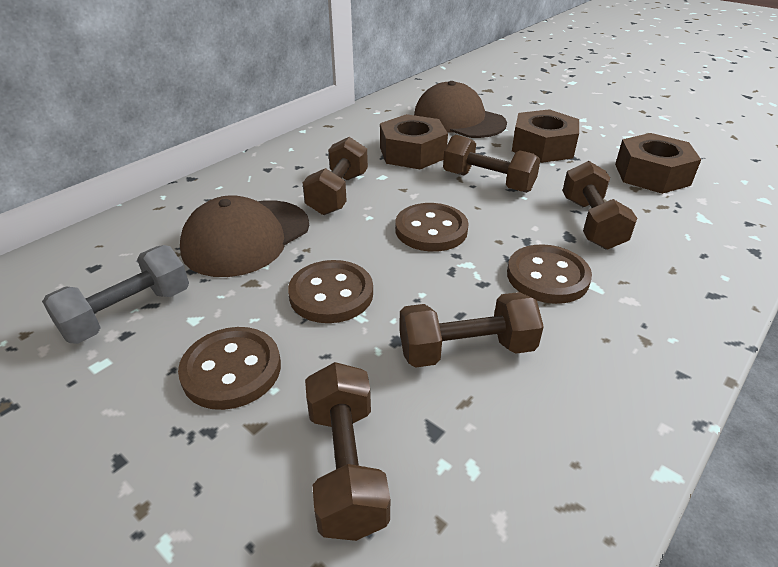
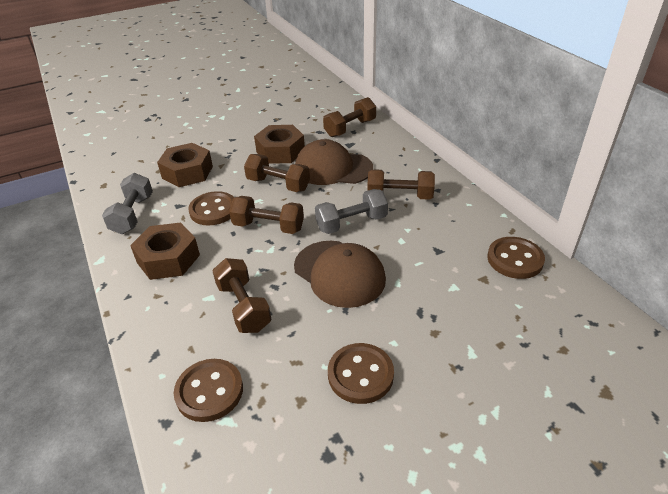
grey dumbbell: [42,245,189,344] = 1 -> [102,173,153,234] [315,189,388,234] = 2

